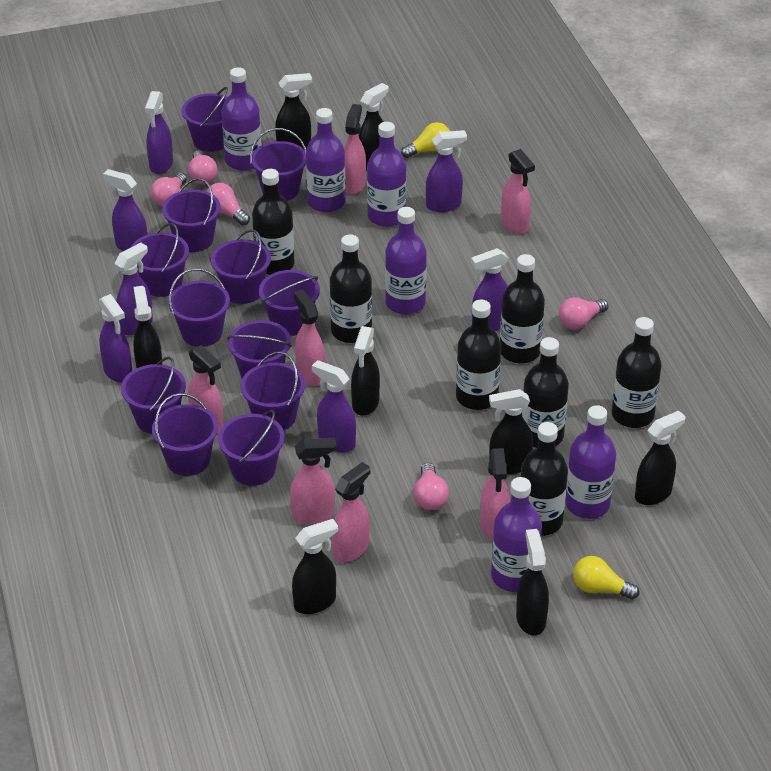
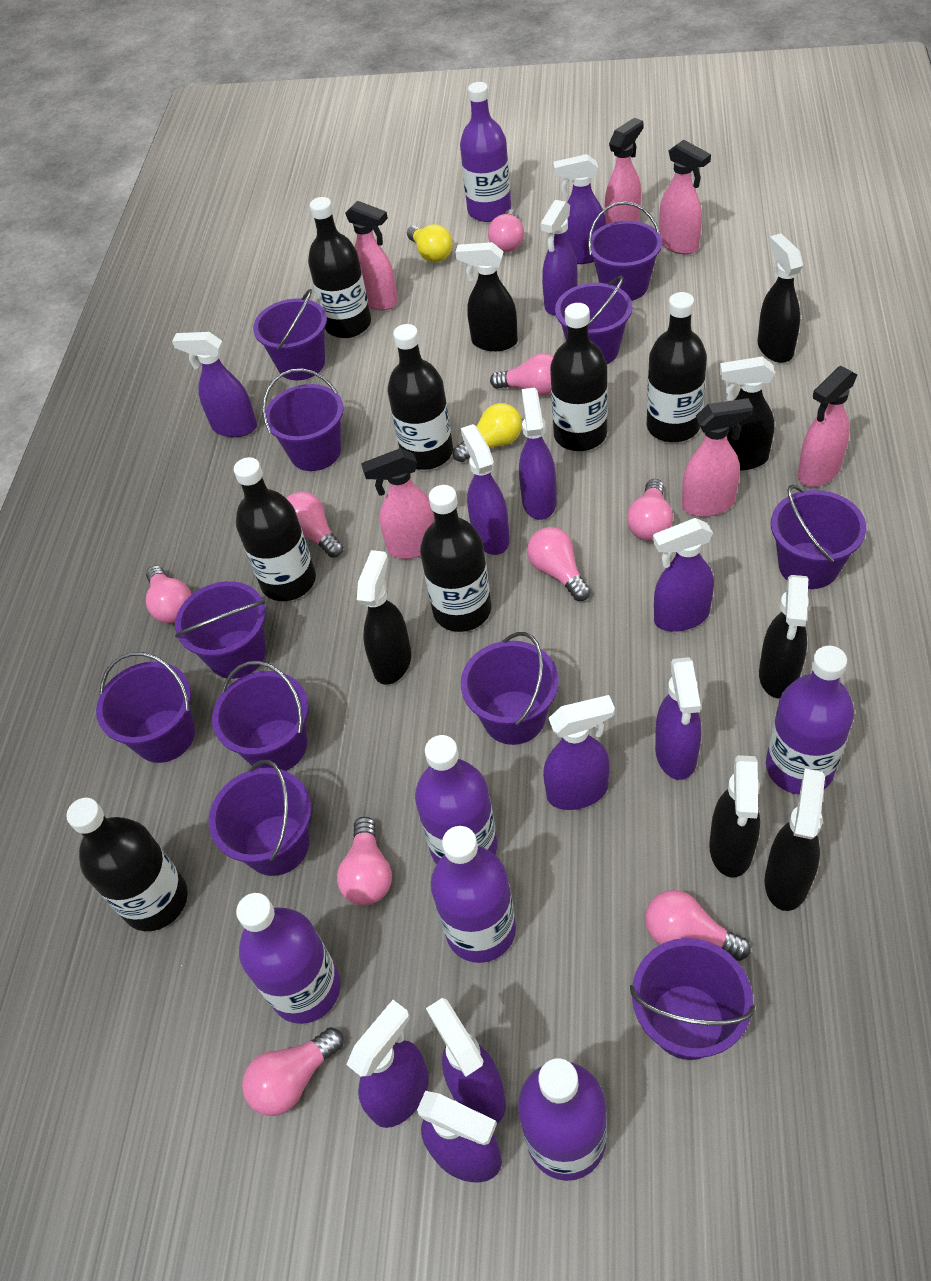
black spray bottle: [133,286,162,369] [275,73,312,149] [292,519,338,614] [351,326,380,416] [358,83,389,170] [489,389,533,475] [516,529,549,636] [635,411,686,505] = 8 -> [357,550,411,685] [456,242,518,351] [709,755,760,878] [720,357,775,470] [758,233,803,363] [759,575,809,698] [765,768,825,911] = 7
pink light bulb: [151,173,186,207] [188,150,218,184] [206,183,250,226] [413,463,449,510] [559,297,608,329] = 5 -> [146,565,192,623] [242,1027,343,1116] [286,492,343,558] [337,817,392,905] [488,209,524,252] [490,353,554,395] [527,527,591,601] [627,479,673,541] [645,890,750,961] = 9
pink spray bottle: [188,345,224,433] [290,438,337,525] [294,289,325,386] [332,462,371,562] [344,104,366,195] [480,448,510,540] [501,149,535,234] = 7 -> [345,200,398,310] [361,448,434,559] [604,118,643,225] [659,140,711,254] [682,398,753,517] [798,366,857,487] = 6
purple bucket: [121,357,186,434] [130,223,189,297] [152,393,218,476] [162,178,221,252] [168,268,230,347] [182,87,228,152] [211,229,271,304] [218,410,285,486] [227,320,292,378] [241,351,305,430] [250,128,306,201] [259,270,320,336] = 12 -> [96,652,195,763] [175,581,266,679] [208,760,311,876] [212,661,309,771] [253,289,327,380] [262,369,344,471] [461,632,559,745] [555,276,632,364] [588,201,662,301] [630,938,755,1060] [771,484,866,589] = 11
purple spray bottle: [99,294,132,383] [103,169,148,251] [114,242,153,335] [145,91,173,174] [312,360,356,452] [426,130,467,212] [471,248,508,331] = 7 -> [172,332,257,437] [346,1000,429,1128] [417,1091,502,1182] [426,998,506,1124] [461,424,510,555] [519,388,557,520] [540,200,578,316] [543,695,615,810] [553,154,606,264] [653,518,714,632] [655,657,701,780] = 11

